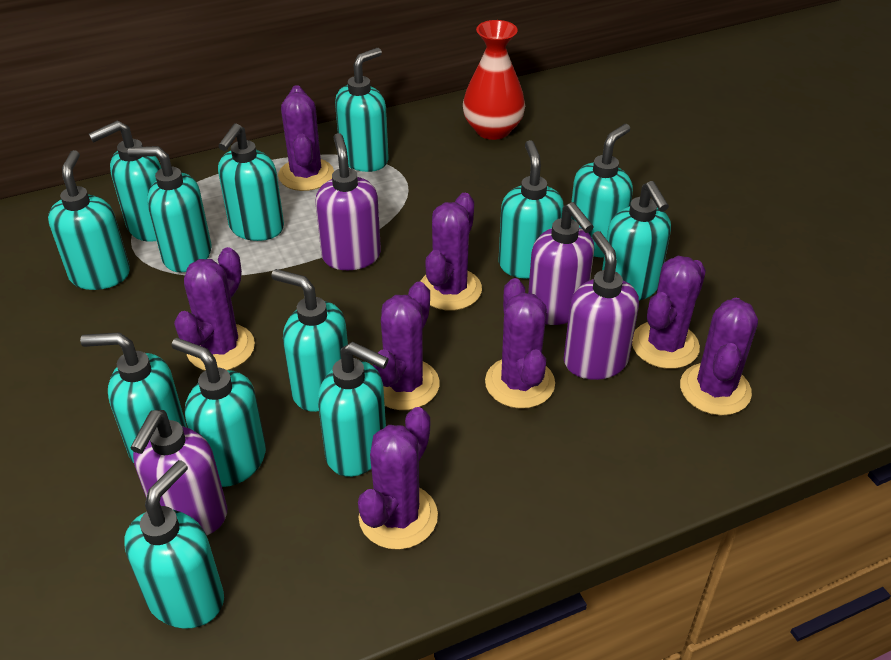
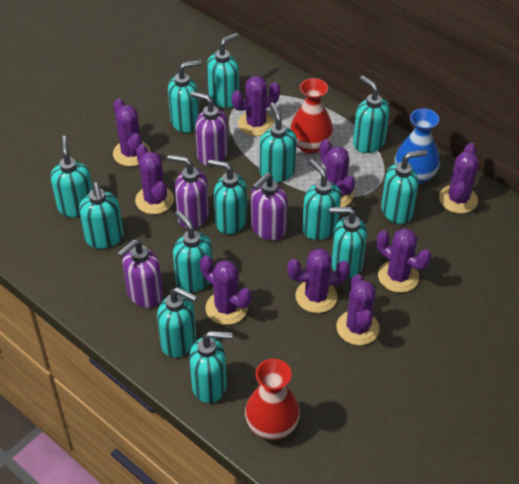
blue vase: none = 0 -> [395,108,440,184] = 1
purple cactus: [174,247,255,370] [278,85,334,191] [358,407,438,550] [373,281,439,410] [420,193,482,311] [485,278,555,409] [632,256,706,369] [680,298,758,415] = 8 -> [113,98,150,166] [135,144,174,214] [200,256,252,325] [232,76,280,136] [287,248,350,313] [320,139,355,207] [337,274,379,345] [377,228,432,293] [439,143,479,214] = 9
red vase: [463,20,525,140] = 1 -> [245,359,300,440] [290,78,333,154] = 2

